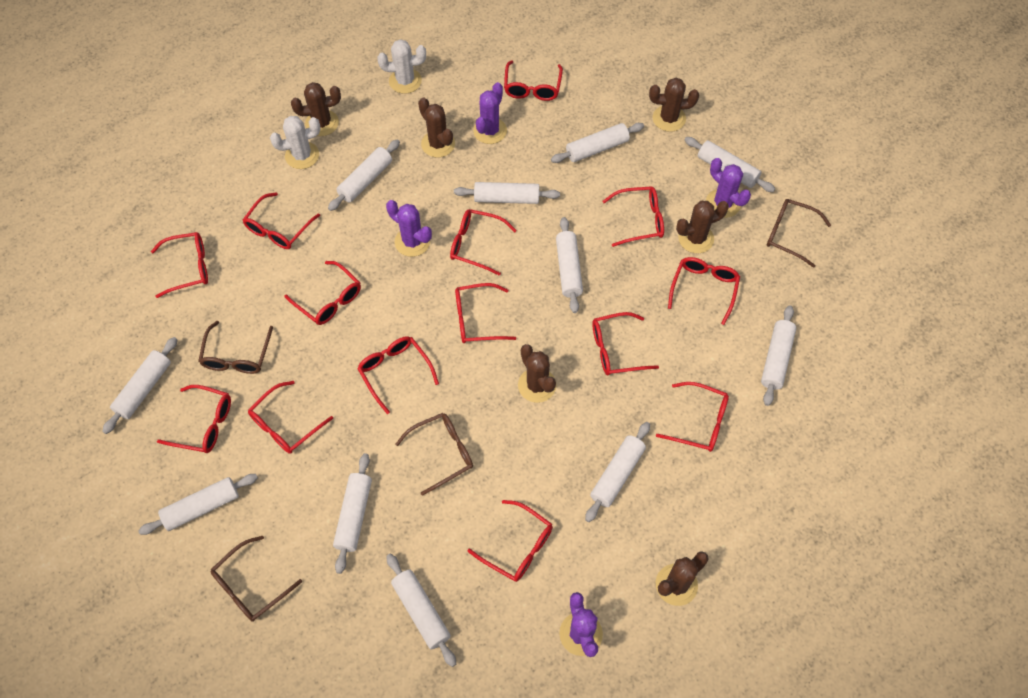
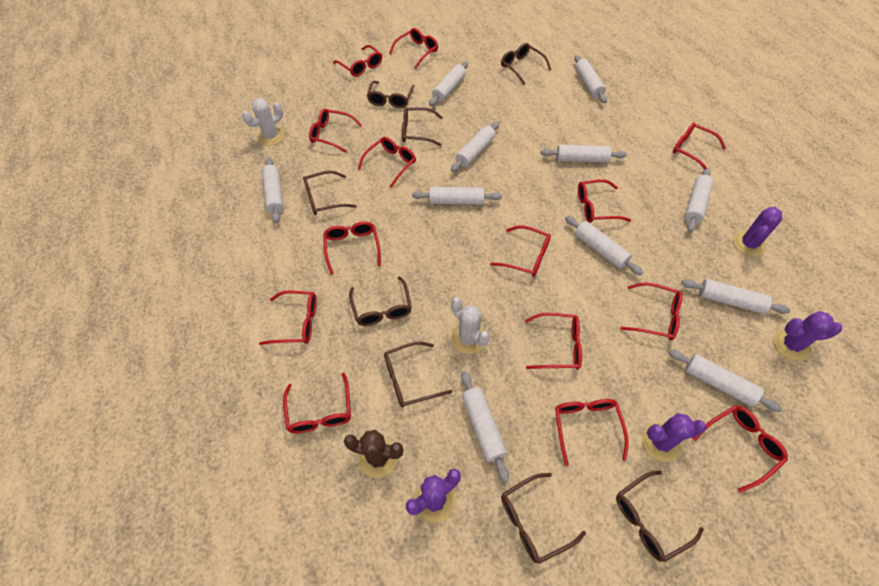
brown cactus: [291,82,341,136] [418,97,455,157] [518,344,557,403] [649,78,699,132] [656,551,709,606] [676,201,729,253] = 6 -> [344,430,404,478] = 1
brown glasses: [198,321,273,374] [211,536,302,622] [395,413,473,496] [767,199,831,268] = 4 -> [303,171,357,215] [349,276,412,326] [367,81,414,108] [384,342,452,407] [402,107,443,146] [501,43,551,85] [501,473,586,564] [616,471,704,562] = 8

